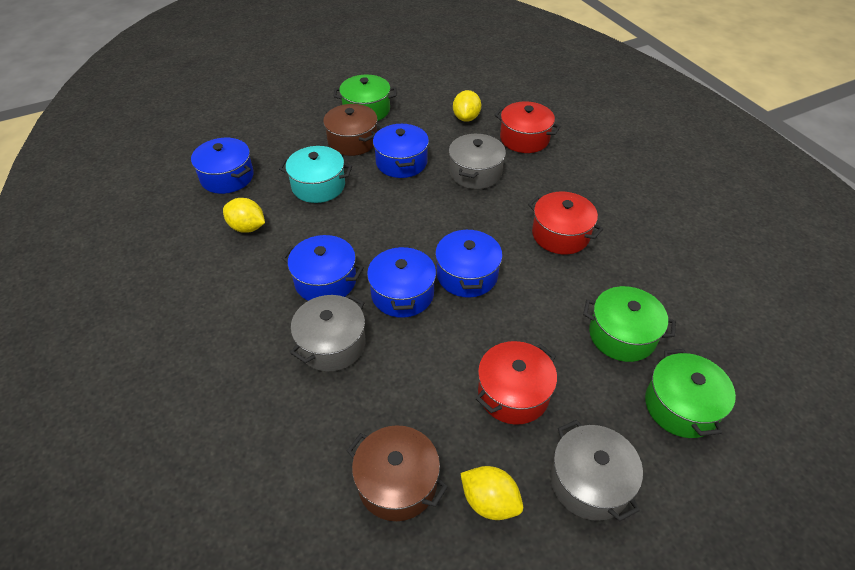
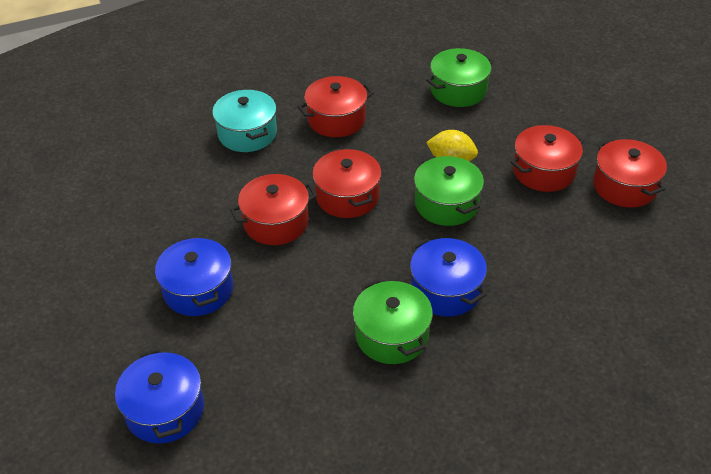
blue pot: [191,138,254,194] [281,235,364,301] [367,245,436,318] [373,123,429,178] [435,228,502,298] = 5 -> [115,348,204,443] [155,236,233,316] [410,238,487,317] = 3
brown pot: [323,104,378,156] [347,425,448,521] = 2 -> none = 0
grey pot: [290,294,365,372] [449,133,506,189] [550,420,643,522] = 3 -> none = 0
red pot: [476,341,557,425] [495,101,561,153] [528,192,603,254] = 3 -> [230,174,317,245] [298,76,374,137] [312,148,382,218] [511,125,584,192] [593,139,667,208] = 5
yellow lemon: [223,198,265,233] [453,90,481,122] [460,466,523,520] = 3 -> [426,130,478,162] = 1

